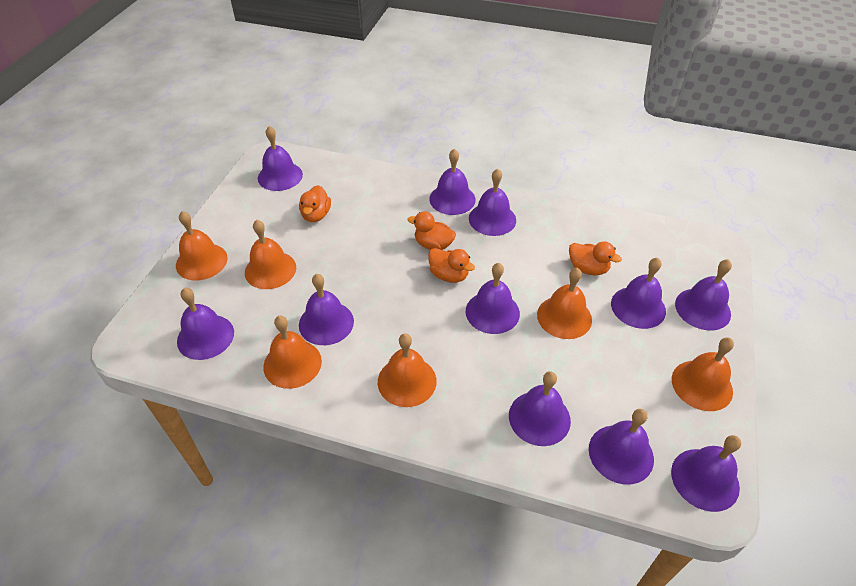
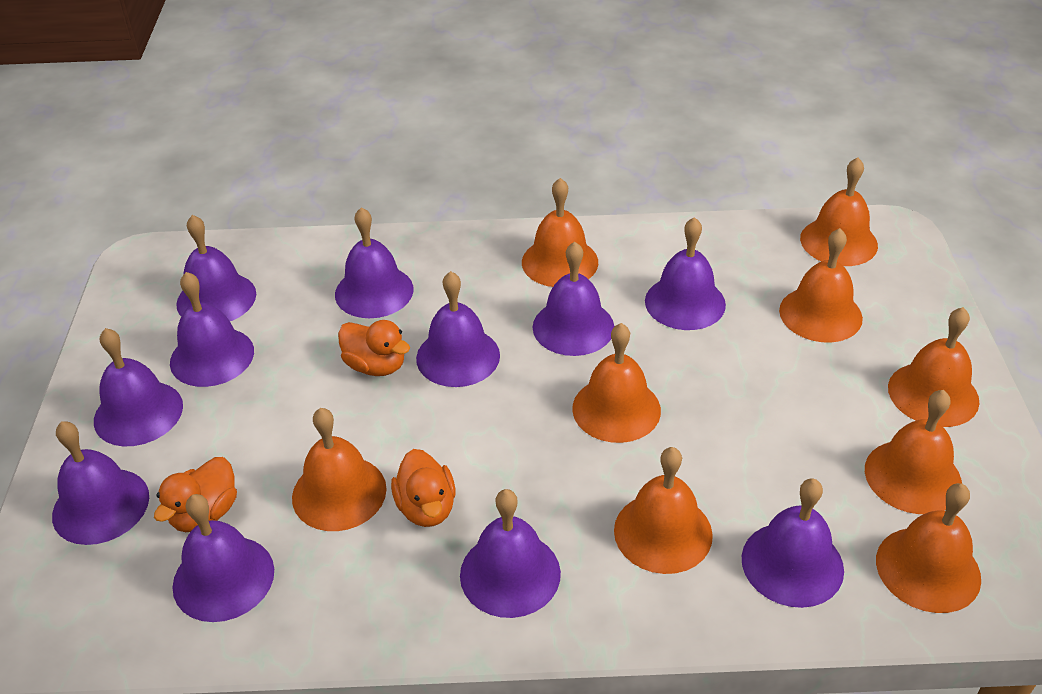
orange bell: [176,211,228,280] [245,220,296,289] [263,316,322,389] [378,334,437,407] [537,268,592,339] [672,338,734,411] = 6 -> [292,408,387,531] [522,178,598,287] [572,323,661,443] [614,447,713,574] [779,228,863,342] [800,157,878,266] [865,390,962,514] [876,483,981,613] [888,307,979,427] = 9
orange duck: [299,185,331,222] [408,211,456,250] [428,248,475,283] [569,242,622,276] = 4 -> [154,457,237,532] [338,320,410,376] [391,449,455,527] = 3

